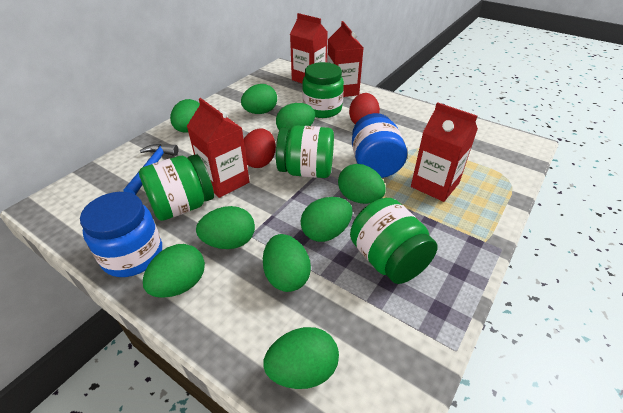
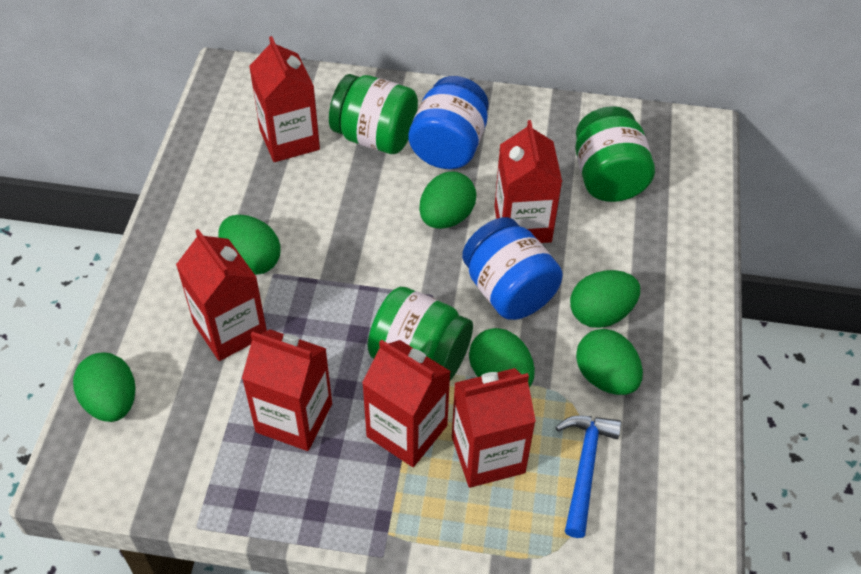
green egg: [143,244,205,298] [170,99,200,133] [196,206,255,249] [241,84,277,114] [263,234,311,292] [263,327,339,389] [276,103,315,130] [301,197,353,242] [338,164,386,204] = 9 -> [73,352,135,422] [218,215,281,275] [419,171,476,229] [469,328,535,387] [570,270,640,328] [576,329,643,395] = 6
green jar: [139,154,214,221] [276,125,334,178] [302,62,344,118] [350,198,437,284] = 4 -> [329,74,418,154] [368,287,473,380] [575,106,655,202] = 3
red carton: [187,98,250,198] [290,13,328,83] [327,21,363,97] [411,102,478,202] = 4 -> [176,229,267,361] [242,329,332,451] [249,36,320,162] [362,339,451,467] [452,368,536,488] [494,120,562,243] = 6
red egg: [244,128,276,168] [349,93,380,124] = 2 -> none = 0

